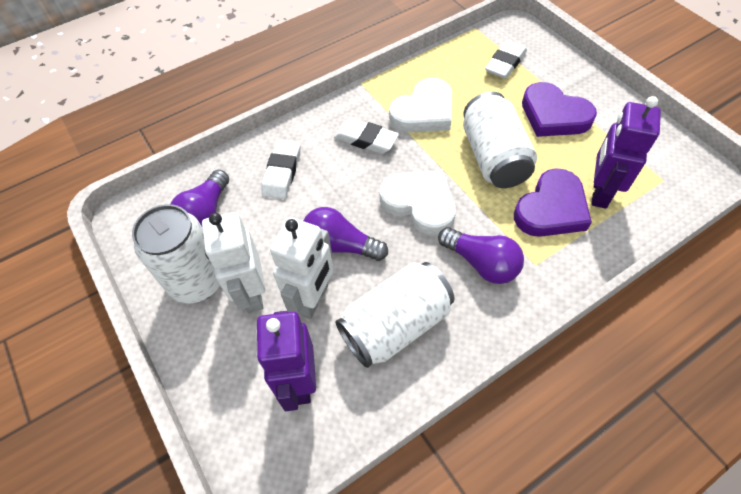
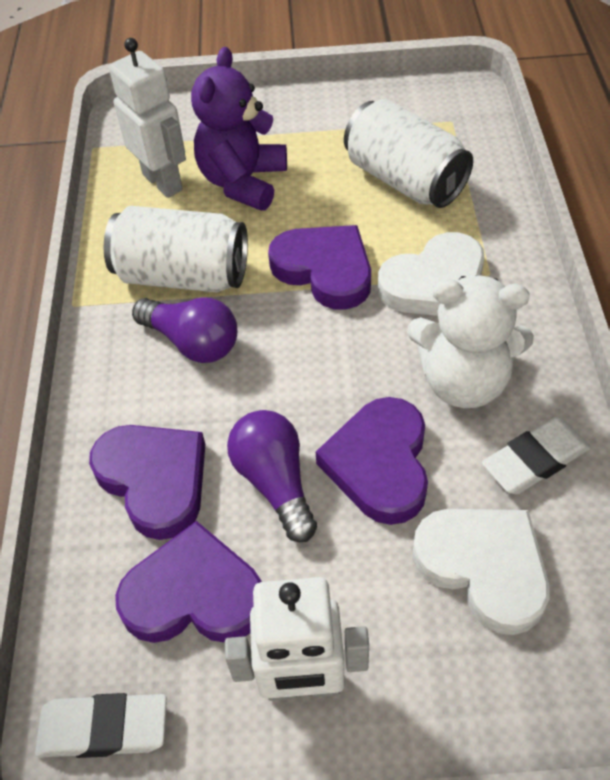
purple heart: [514,168,592,237] [522,82,597,137] = 2 -> [89,425,205,540] [115,521,262,643] [268,225,371,310] [316,397,428,525] = 4
purple light bulb: [170,170,229,226] [304,207,388,261] [438,227,524,284] = 3 -> [132,298,237,363] [227,410,317,542] = 2
purple robot: [256,311,316,411] [591,96,661,208] = 2 -> none = 0
purple teddy bear: none = 0 -> [191,47,287,211] = 1
white can: [132,204,220,304] [335,262,455,368] [463,92,537,188] = 3 -> [104,206,248,292] [344,99,473,208] = 2
white eraser: [261,140,301,199] [334,118,399,154] [485,40,527,79] = 3 -> [35,693,167,758] [482,417,591,495] = 2
white teddy bear: none = 0 -> [407,275,534,408] = 1

